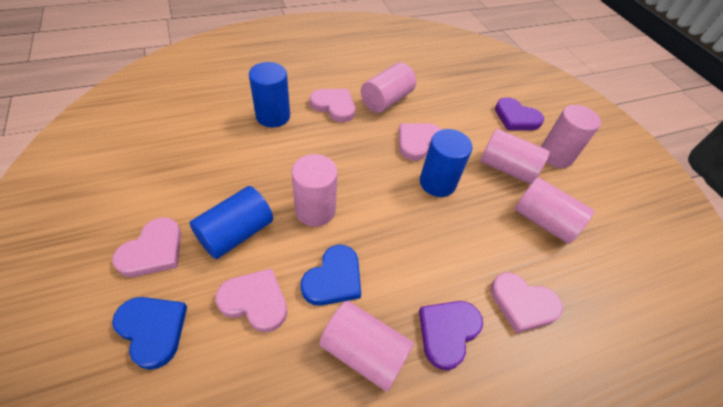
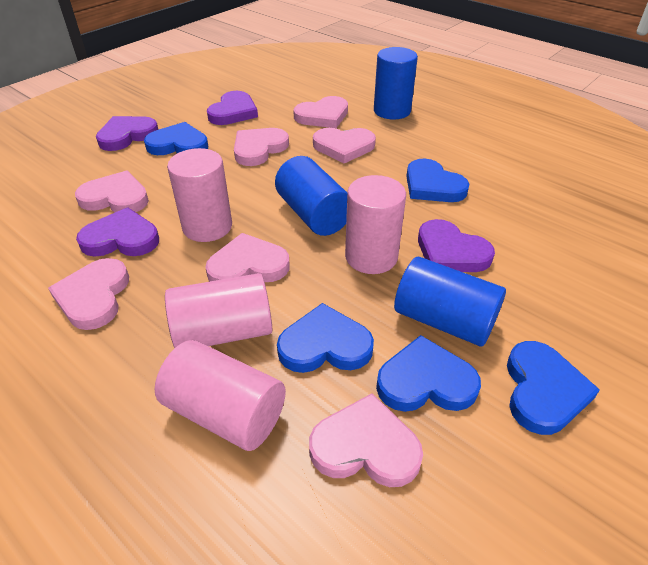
blue heart: [112,297,187,370] [301,245,361,306] = 2 -> [144,122,208,155] [277,303,374,373] [376,335,481,412] [406,159,469,202] [507,341,600,435] = 5
pink cylinder: [292,154,338,227] [319,301,414,391] [361,63,416,113] [480,129,550,184] [515,177,595,244] [541,105,601,168] = 6 -> [155,340,286,451] [165,273,272,348] [167,148,232,242] [345,175,406,274] = 4
pink heart: [112,217,181,277] [215,268,287,332] [310,89,355,122] [399,123,442,161] [491,272,563,333] = 5 -> [48,258,129,330] [75,171,149,212] [205,233,290,282] [234,128,289,166] [293,96,348,128] [309,393,423,487] [313,128,376,163] = 7
purple heart: [419,301,483,370] [495,97,544,130] = 2 -> [76,207,159,256] [96,116,159,151] [207,91,258,125] [418,219,495,272] = 4

